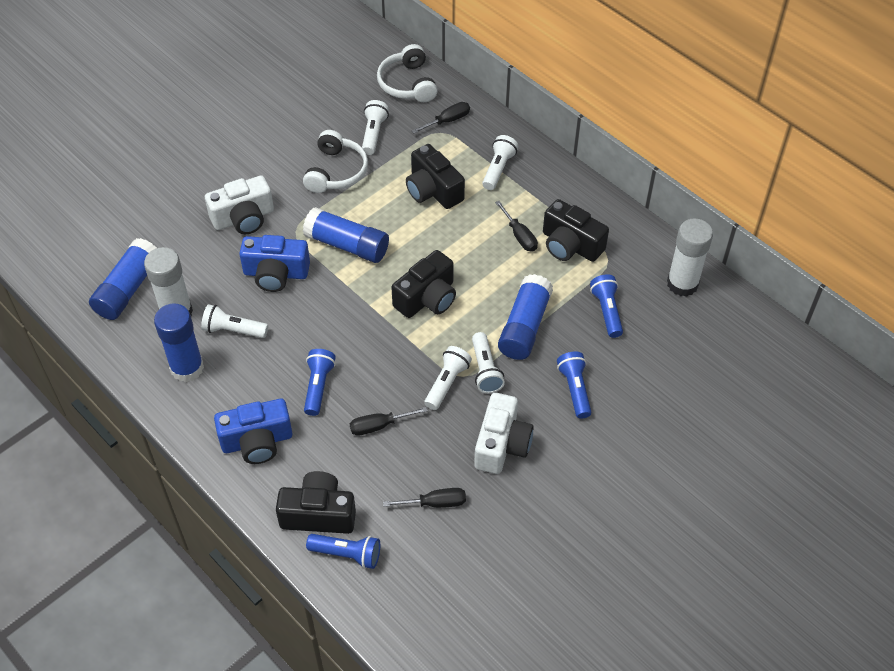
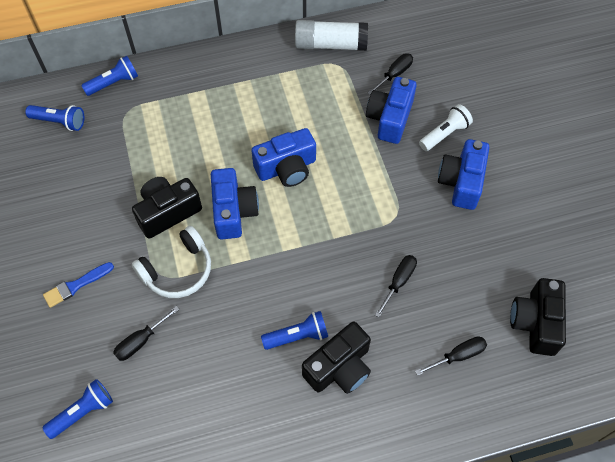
black camera: [276,471,356,534] [391,250,456,318] [406,144,465,209] [543,199,609,262] = 4 -> [132,177,202,239] [302,322,371,394] [510,278,566,356] = 3
blue brush: none = 0 -> [43,262,114,308] = 1
blue camera: [214,399,292,464] [239,235,310,292] = 2 -> [211,168,259,239] [251,128,316,187] [366,77,417,144] [438,139,489,210] = 4
blue glue stick: [89,238,157,320] [154,303,204,382] [303,207,389,263] [498,274,553,360] = 4 -> none = 0
white camera: [205,175,274,234] [474,393,534,474] = 2 -> none = 0
white flashlight: [201,304,268,338] [362,100,389,155] [424,346,472,410] [472,332,505,393] [482,135,518,190] = 5 -> [419,104,473,151] = 1
white glue stick: [144,247,193,316] [667,218,713,297] = 2 -> [295,20,368,51] = 1
white headphones: [303,130,368,193] [377,44,438,102] = 2 -> [132,226,211,298] = 1

